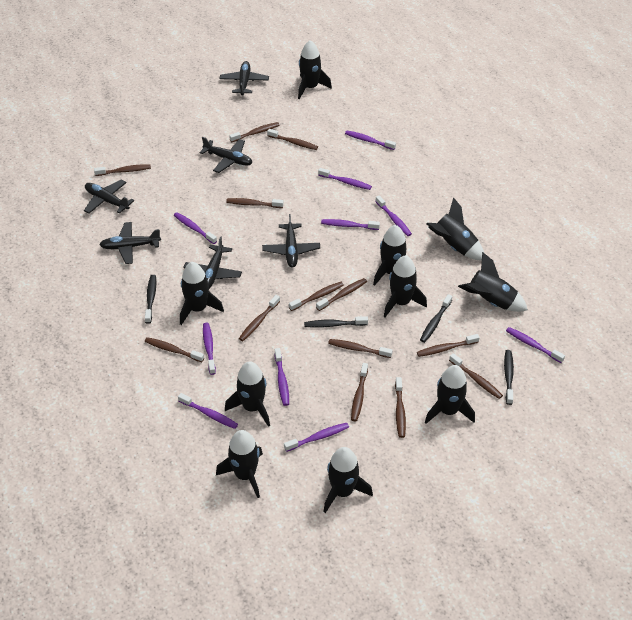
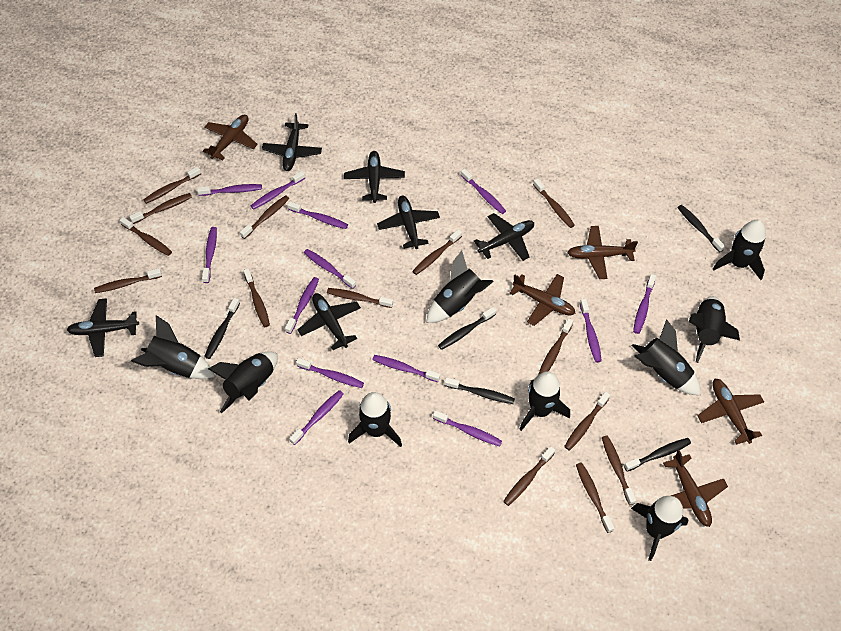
black rocket: [180,262,224,325] [216,430,263,498] [225,361,270,427] [298,40,332,99] [323,447,373,513] [373,225,417,286] [384,255,427,317] [425,365,475,424] [427,197,484,260] [458,252,528,312] = 10 -> [131,315,215,379] [208,351,278,413] [348,392,402,447] [427,251,494,323] [519,371,570,431] [631,496,689,561] [632,319,700,395] [689,296,740,363] [713,220,766,280] = 9
black toothbrush: [145,275,156,324] [304,316,368,328] [420,294,452,343] [504,350,514,405] = 4 -> [204,298,240,359] [438,307,496,350] [444,377,515,404] [624,438,691,472] [677,205,725,253] = 5
brown plane: none = 0 -> [203,115,258,161] [509,274,575,326] [567,226,638,279] [663,450,728,527] [697,379,764,445] = 5
brown toothbrush: [94,164,151,176] [145,337,204,362] [226,198,284,208] [229,122,280,142] [239,295,280,341] [267,129,318,150] [289,282,344,311] [316,278,367,311] [328,339,393,358] [351,363,368,421] [395,377,406,438] [417,334,480,357] [449,353,503,399] = 13 -> [94,268,162,293] [120,217,172,256] [129,193,192,224] [143,166,201,204] [240,195,289,239] [243,268,270,327] [327,288,393,308] [412,229,462,275] [503,446,555,506] [533,178,575,228] [538,318,573,375] [564,392,610,451] [576,462,615,533] [602,435,636,505] = 14
purple toothbrush: [174,212,217,244] [178,393,238,429] [203,323,216,375] [275,348,289,406] [284,423,349,452] [318,168,372,190] [321,219,380,230] [345,131,396,150] [375,195,412,236] [506,327,565,363] = 10 -> [197,184,262,196] [202,227,217,283] [251,171,305,210] [285,277,319,334] [287,201,348,229] [289,390,344,445] [296,358,364,388] [304,249,356,289] [372,355,440,382] [433,410,502,447] [461,168,506,214] [580,299,602,363] [633,274,656,334] = 13

